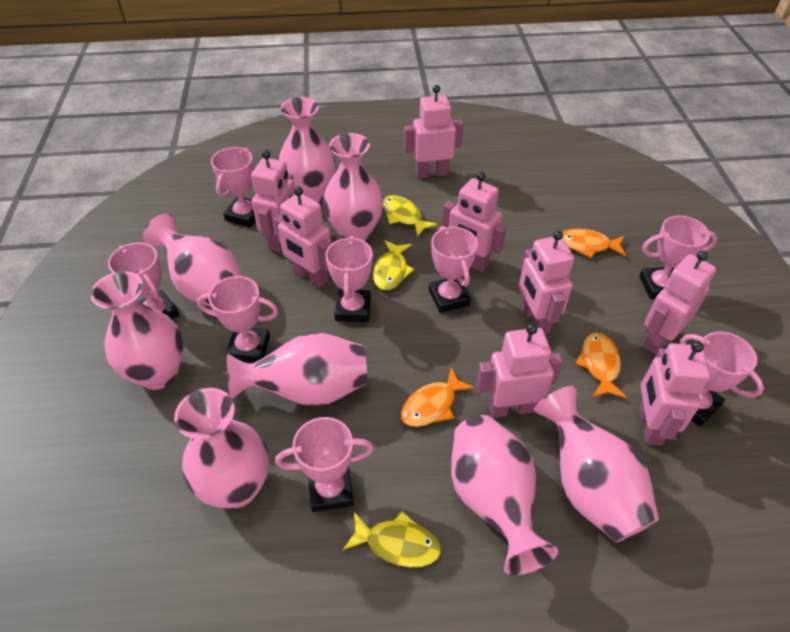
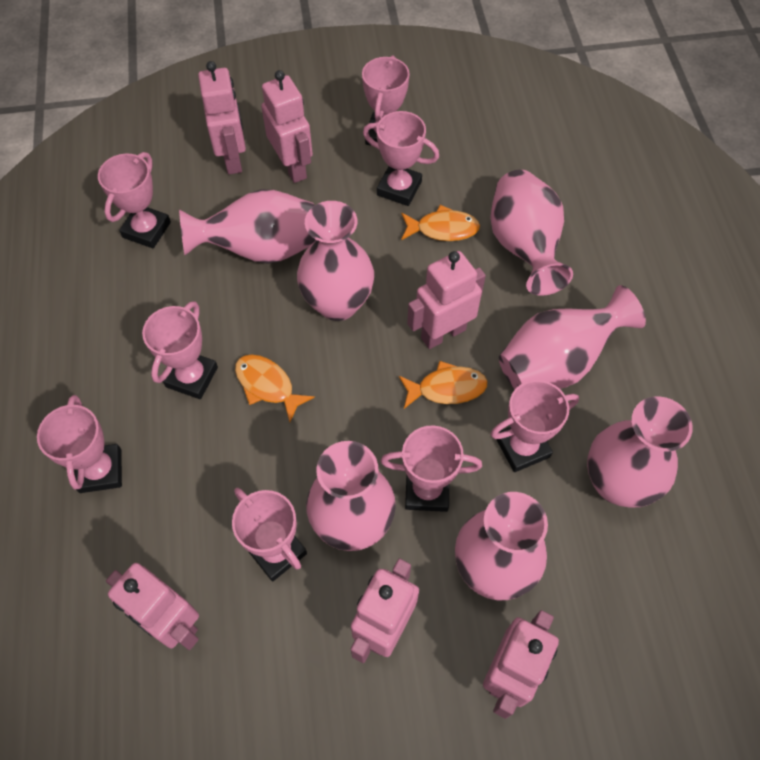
pink robot: [251,150,295,252] [274,186,331,288] [404,85,463,179] [442,172,507,272] [476,323,563,418] [519,230,574,334] [640,341,710,445] [643,251,716,354] = 8 -> [106,563,199,650] [198,61,246,174] [261,70,313,183] [351,558,419,663] [407,251,486,349] [483,610,559,719] = 6
pink vase: [90,271,184,390] [143,214,242,307] [174,388,269,509] [227,332,367,407] [279,97,335,202] [323,133,384,241] [451,415,558,575] [534,386,659,543] = 8 -> [179,189,316,264] [297,201,374,321] [306,441,396,551] [455,492,548,600] [490,170,573,296] [499,285,646,389] [587,396,693,508] = 7
yellow fish: [343,511,441,567] [373,240,414,290] [383,195,438,237] = 3 -> none = 0

